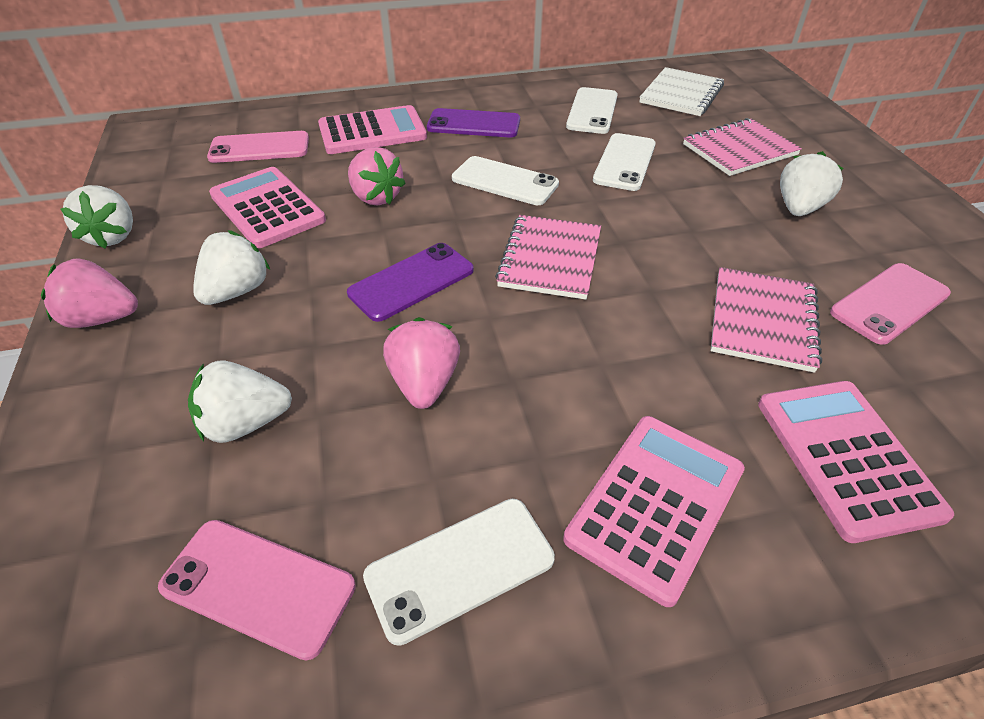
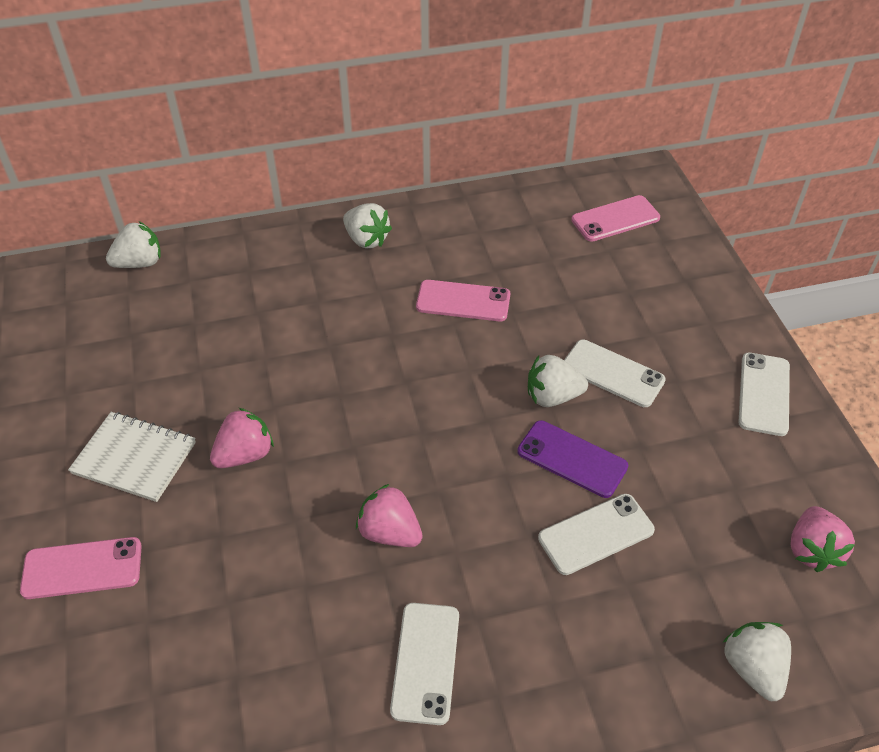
pink calculator: [209,167,326,248] [318,105,427,154] [563,416,745,607] [758,381,954,543] = 4 -> none = 0
pink notebook: [495,215,601,299] [683,118,802,176] [711,267,822,373] = 3 -> none = 0
purple phone: [347,243,474,322] [427,108,520,137] = 2 -> [517,420,628,498] = 1

